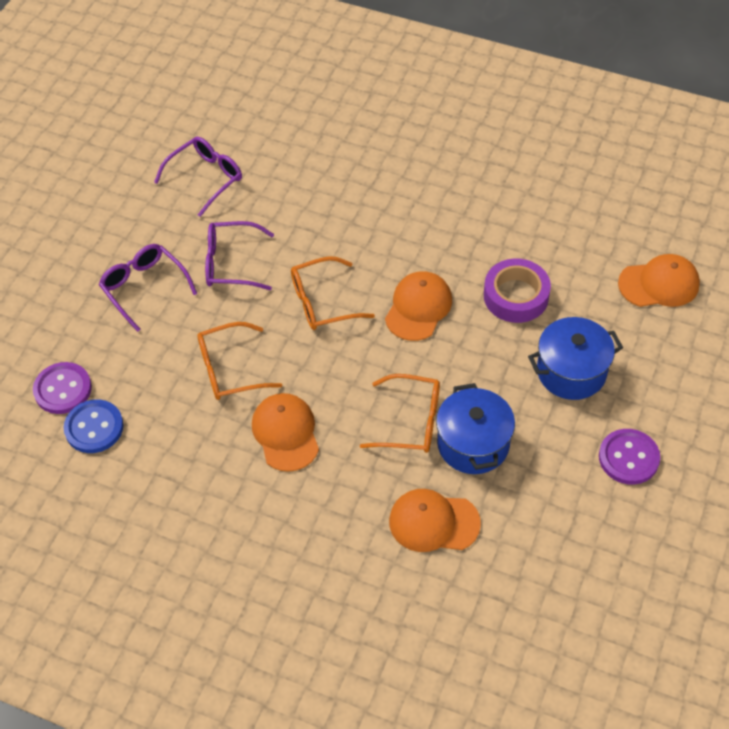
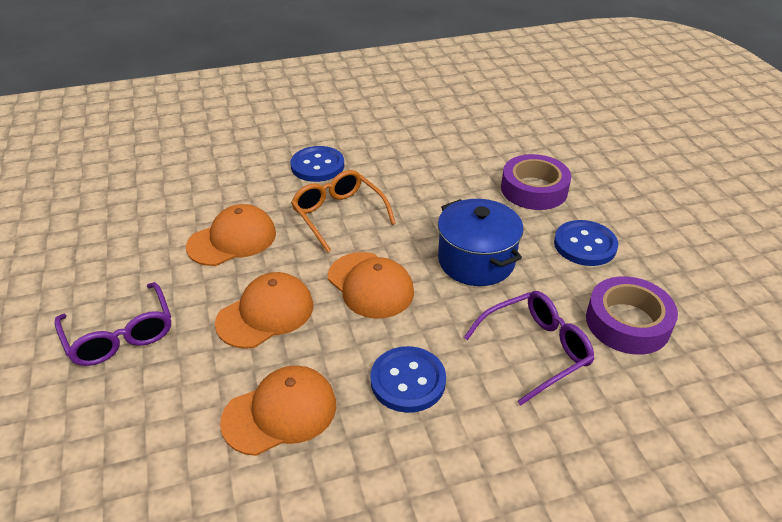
blue button: [64,399,124,453] = 1 -> [290,146,344,182] [370,346,446,413] [554,220,618,266] = 3
blue pot: [436,383,515,474] [528,317,623,400] = 2 -> [438,199,523,286] = 1
orange glasses: [197,322,282,400] [291,256,375,330] [360,374,440,453] = 3 -> [291,170,396,253] = 1
purple button: [33,362,92,414] [599,429,660,485] = 2 -> none = 0
purple glasses: [99,244,197,332] [154,137,242,217] [205,221,274,290] = 3 -> [54,282,171,366] [464,291,594,406] = 2
purple tape: [484,258,551,323] = 1 -> [501,154,571,210] [586,276,678,355] = 2

